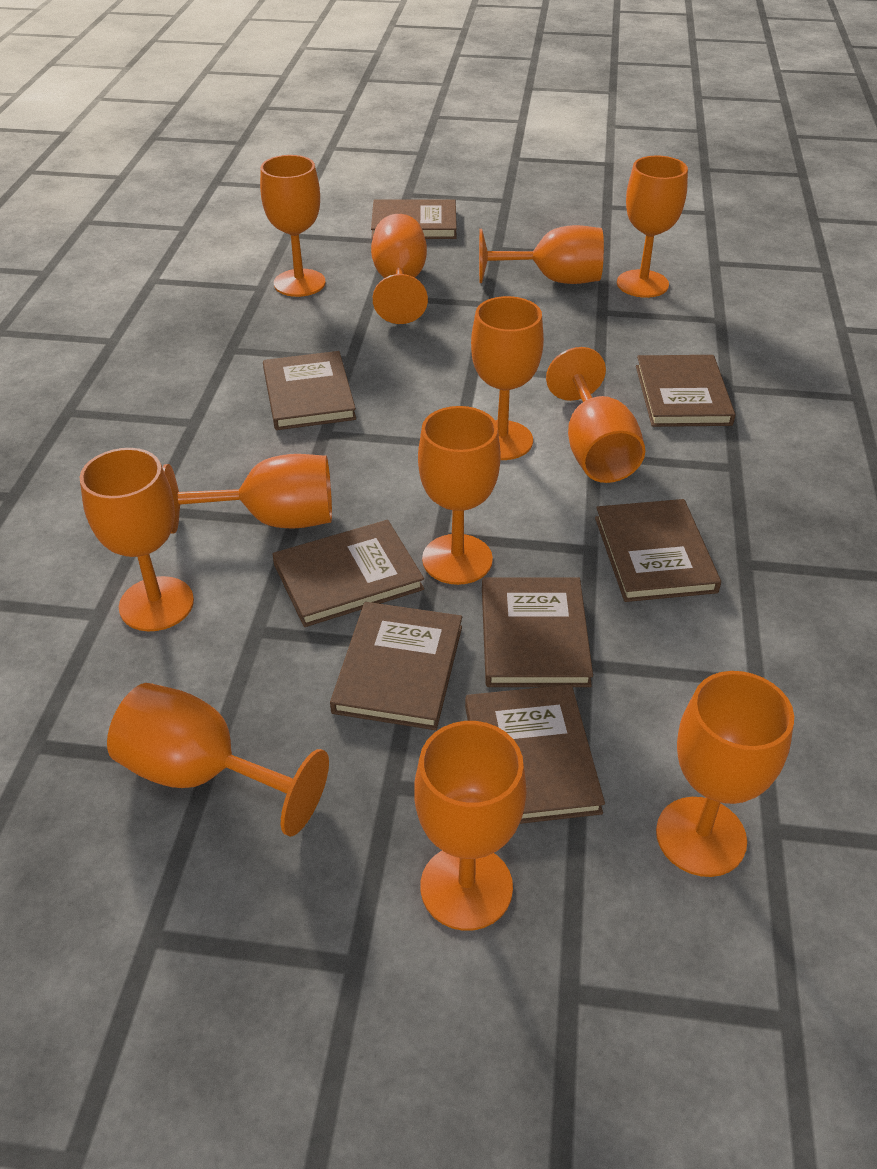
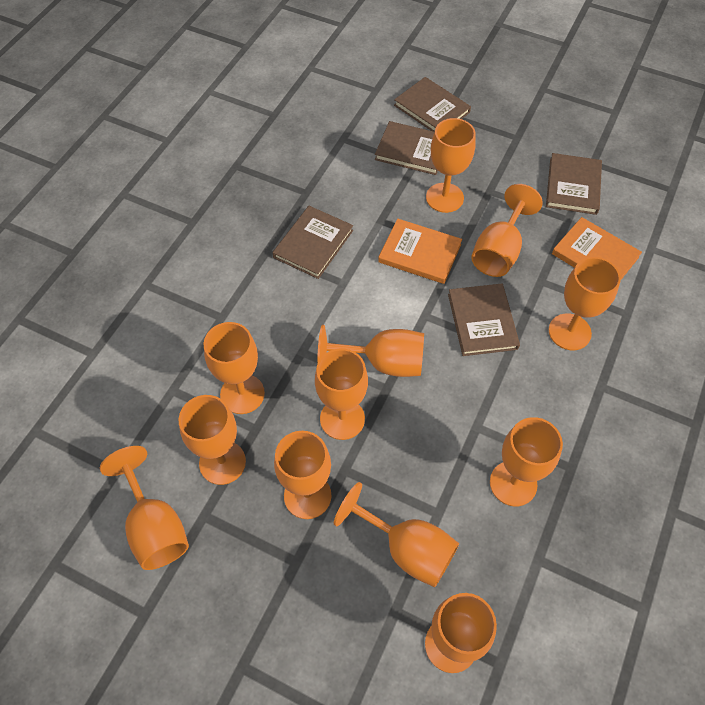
brown book: [263,351,356,430] [272,520,424,627] [330,602,462,730] [371,199,457,239] [465,684,605,824] [482,578,593,687] [595,499,721,602] [636,355,736,427] = 8 -> [273,206,353,279] [375,121,438,175] [394,77,471,132] [448,283,520,356] [546,153,602,215] = 5
orange book: none = 0 -> [378,218,462,284] [552,217,642,279] = 2

